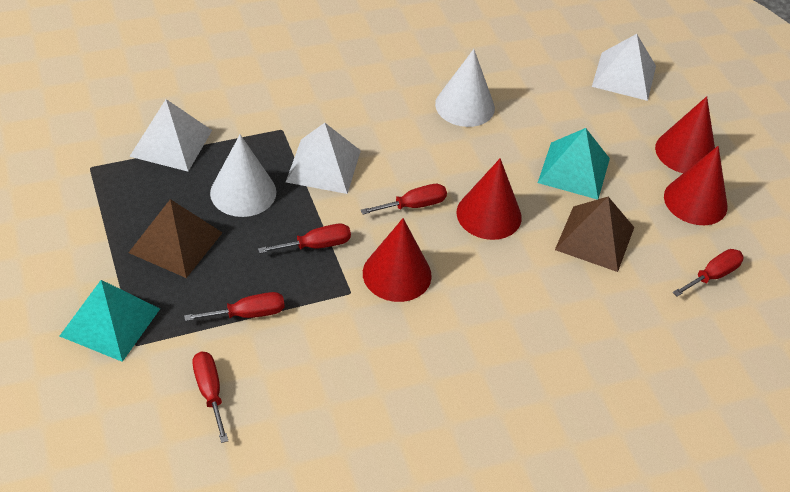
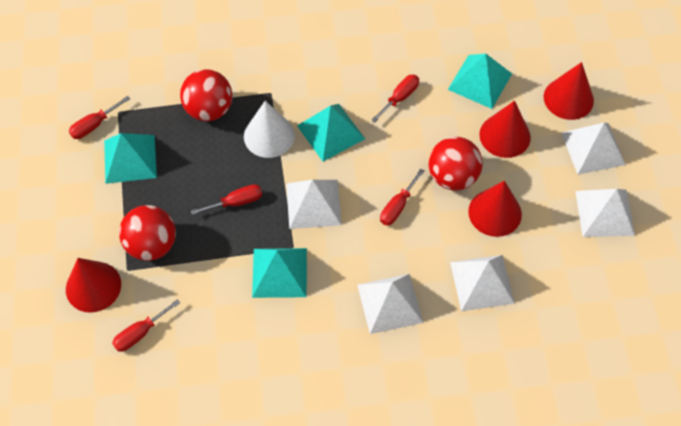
brown pyramid: [128,199,223,278] [555,197,634,272] = 2 -> none = 0
red ball: none = 0 -> [119,205,176,261] [180,69,232,121] [428,137,483,190] = 3
turquoise pyramid: [60,280,160,362] [538,128,610,200] = 2 -> [104,133,157,184] [252,248,307,298] [297,104,365,161] [448,54,512,109] = 4
white cone: [210,135,276,217] [435,49,495,127] = 2 -> [244,101,295,158] = 1
white pyramid: [129,99,212,172] [286,123,361,194] [592,34,656,101] = 3 -> [286,180,342,229] [357,274,423,334] [450,255,515,311] [561,122,626,175] [575,189,635,237] = 5

